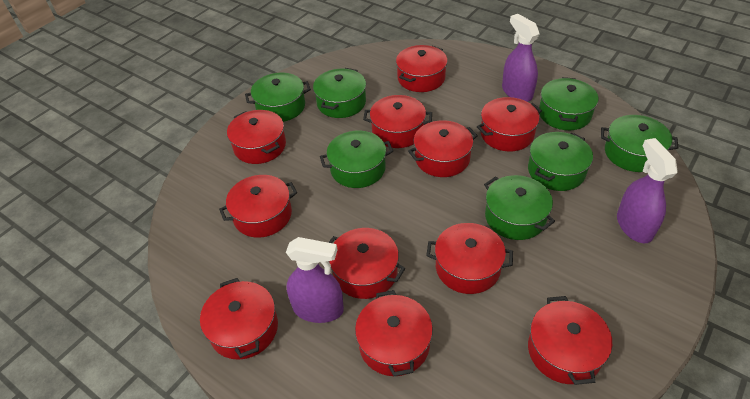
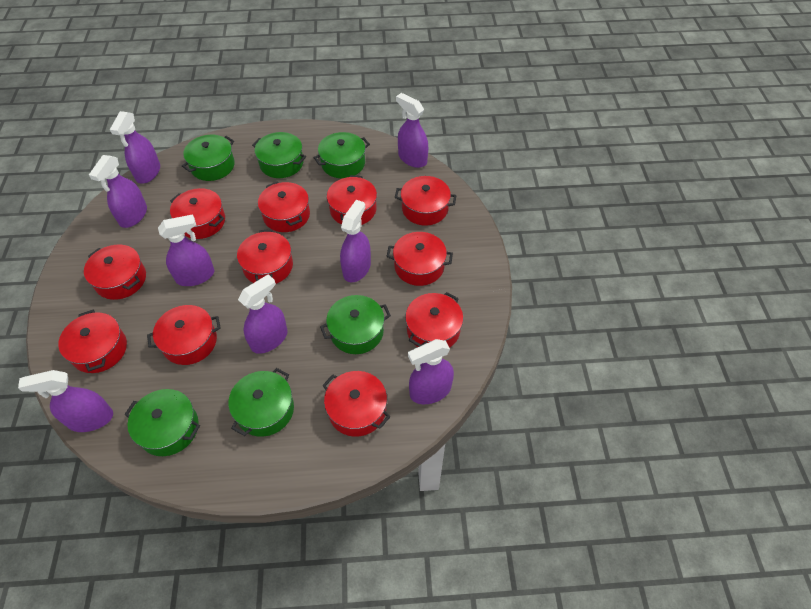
green pot: [245,73,311,122] [313,68,366,118] [320,131,393,188] [484,175,555,240] [528,132,593,191] [539,77,599,130] [601,115,678,172] = 7 -> [124,389,200,456] [182,135,235,181] [228,368,294,437] [252,132,306,178] [313,132,370,178] [320,295,391,354] = 6
purple spray bottle: [286,237,344,323] [502,14,540,102] [617,138,678,243] = 3 -> [18,370,113,432] [89,155,147,228] [110,111,160,183] [158,214,214,286] [238,274,288,354] [340,200,371,282] [396,93,428,168] [408,339,454,404] = 8

